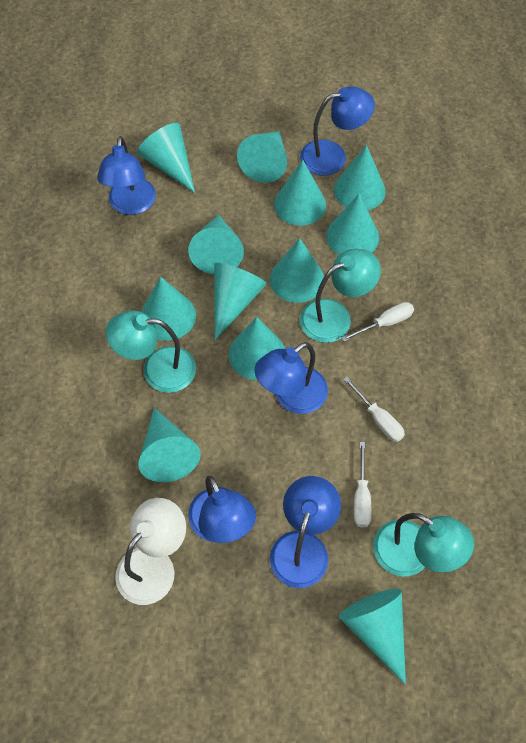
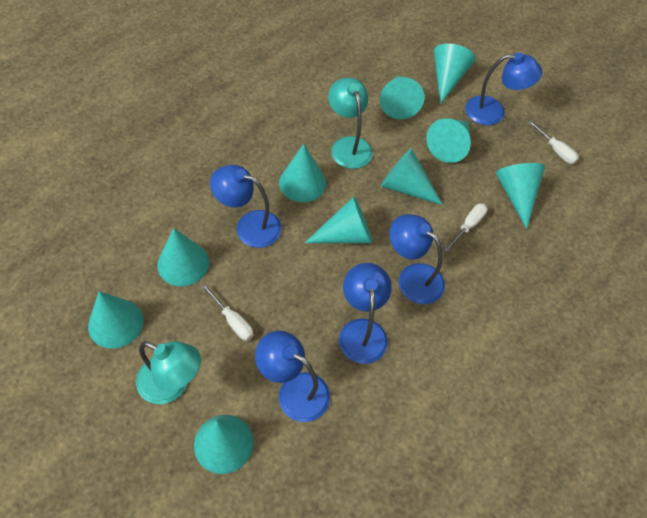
turquoise cone: [137,123,195,193] [138,408,201,482] [141,277,196,341] [188,214,244,274] [214,263,267,340] [229,317,285,380] [237,131,287,183] [270,238,324,303] [274,160,326,226] [326,193,379,255] [334,145,386,210] [339,589,406,685] = 12 -> [88,291,144,349] [157,228,209,286] [194,415,253,474] [279,144,326,202] [305,196,373,243] [379,76,425,119] [381,148,443,205] [426,118,471,163] [434,44,476,104] [496,163,545,229] = 10
turquoise lamp: [106,311,196,393] [300,249,381,343] [373,513,474,576] = 3 -> [136,341,201,404] [328,78,373,169] = 2
white lamp: [115,498,186,605] = 1 -> none = 0

